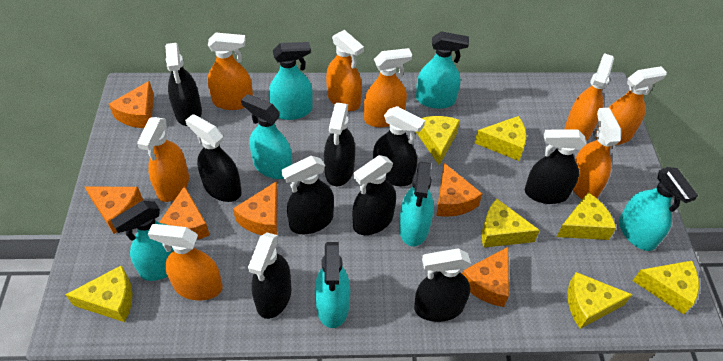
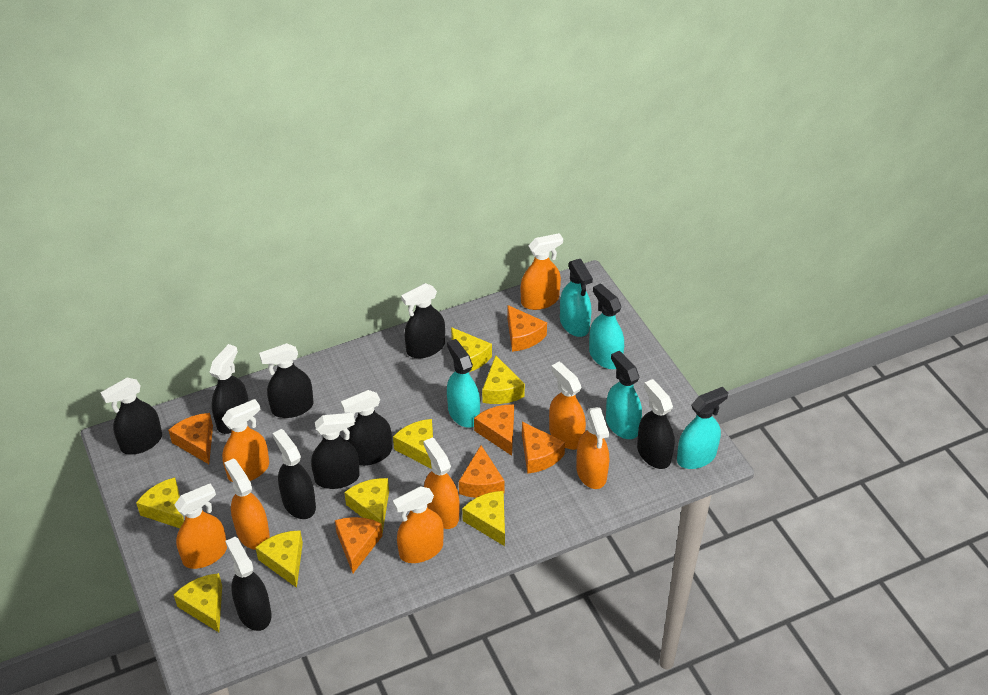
turquoise spray bottle: [111,201,173,281] [241,94,292,179] [269,42,313,120] [315,242,350,328] [399,161,434,246] [416,31,469,109] [619,167,698,251] = 7 -> [447,339,480,428] [560,259,593,337] [589,283,624,369] [606,351,642,439] [677,387,728,469] = 5
yellow cheese: [65,265,132,322] [416,116,460,165] [475,116,526,161] [482,199,540,248] [557,192,616,240] [568,272,633,329] [633,261,699,314] = 7 -> [136,477,184,528] [174,573,222,632] [255,531,303,588] [344,478,389,533] [393,419,433,469] [451,327,492,372] [462,491,505,546] [482,355,525,404] = 8

